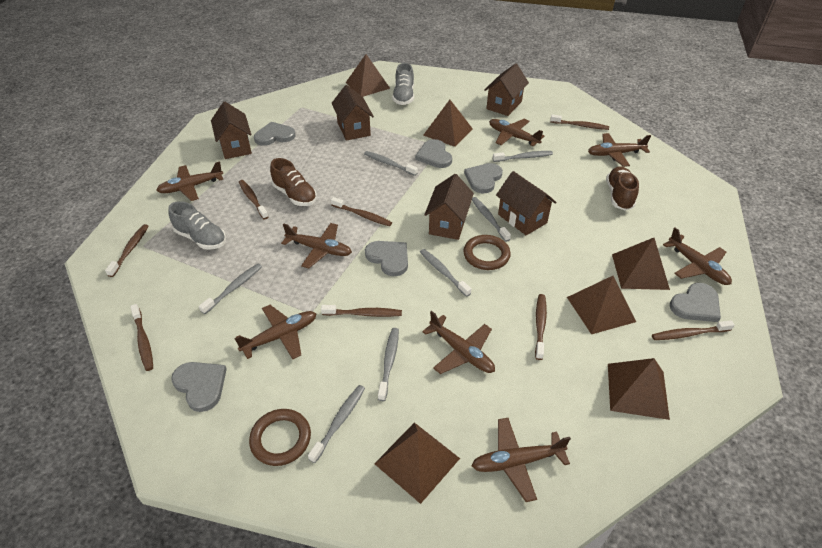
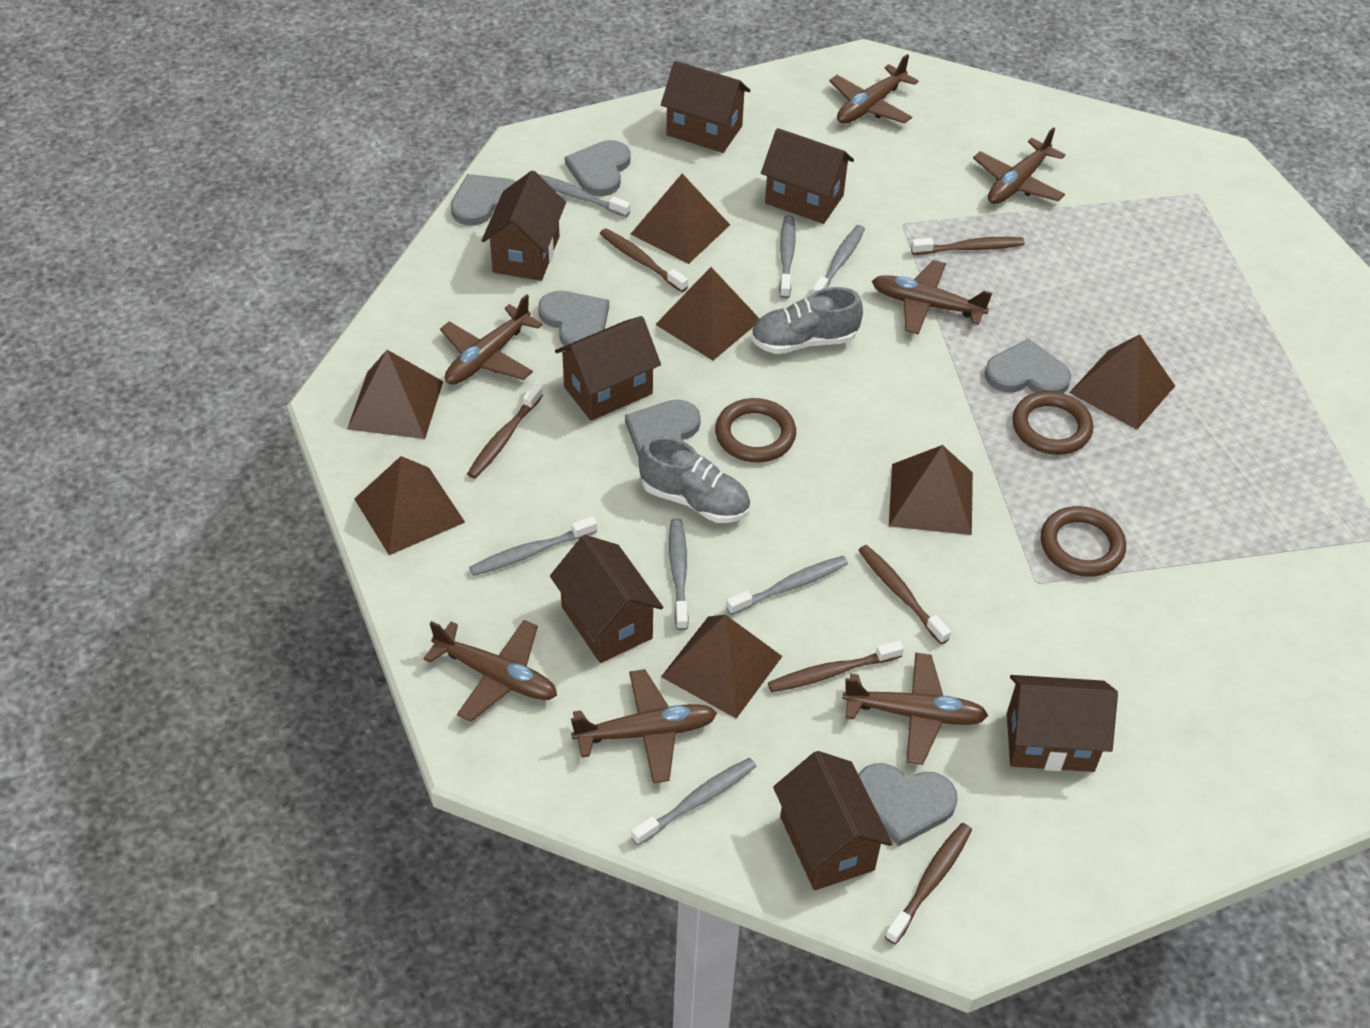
brown house: [211,102,252,159] [332,85,374,141] [424,174,474,240] [484,64,529,116] [496,171,557,235] = 5 -> [482,171,566,281] [550,535,663,663] [555,316,661,421] [661,61,750,153] [761,128,854,224] [773,751,892,891] [1007,675,1118,772] = 7
brown plane: [156,161,223,201] [234,305,317,359] [281,223,352,268] [422,311,495,374] [472,418,571,502] [489,119,544,146] [588,133,651,167] [663,227,732,285] = 8 -> [423,620,557,722] [440,294,543,385] [571,669,717,783] [829,54,919,124] [842,653,988,765] [872,260,992,335] [973,127,1065,204] = 7
brown pyramid: [346,54,390,97] [374,423,460,504] [423,100,473,147] [567,276,636,334] [608,358,670,420] [612,238,670,290] = 6 -> [347,350,443,439] [354,456,465,555] [631,174,730,264] [655,267,760,361] [661,615,782,719] [889,445,973,535] [1069,334,1175,430] = 7
brown ring: [249,409,311,466] [463,235,511,270] = 2 -> [715,398,796,462] [1012,391,1093,455] [1041,506,1126,577] = 3
brown shoe: [270,158,317,206] [606,166,639,210] = 2 -> none = 0
brown toothbrush: [105,224,149,277] [130,304,153,371] [239,180,268,219] [321,305,402,317] [331,197,392,226] [535,294,547,360] [550,115,609,130] [652,320,735,340] = 8 -> [467,384,543,479] [600,228,688,292] [768,640,904,692] [858,545,951,644] [885,823,972,944] [911,237,1025,255] = 6

